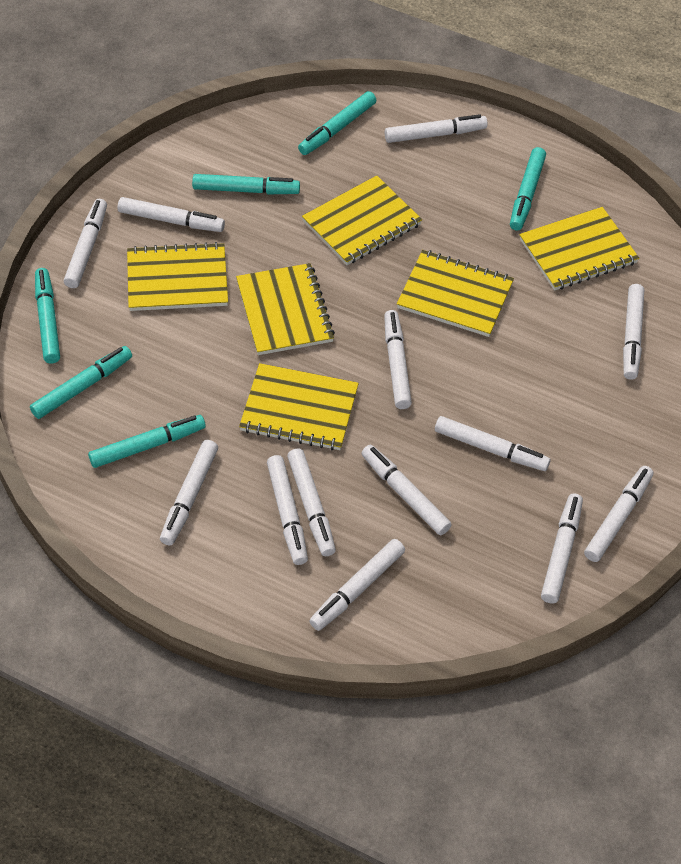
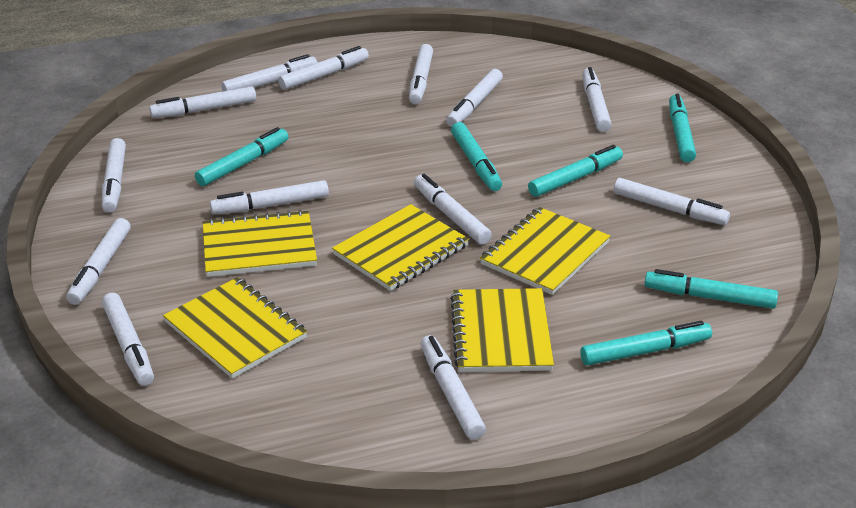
yellow notebook: [127,242,228,311] [236,263,335,355] [239,363,359,450] [302,175,422,265] [397,250,514,337] [519,207,639,291] = 6 -> [163,277,307,379] [203,210,317,277] [332,204,469,291] [450,288,554,372] [480,207,610,295] = 5

